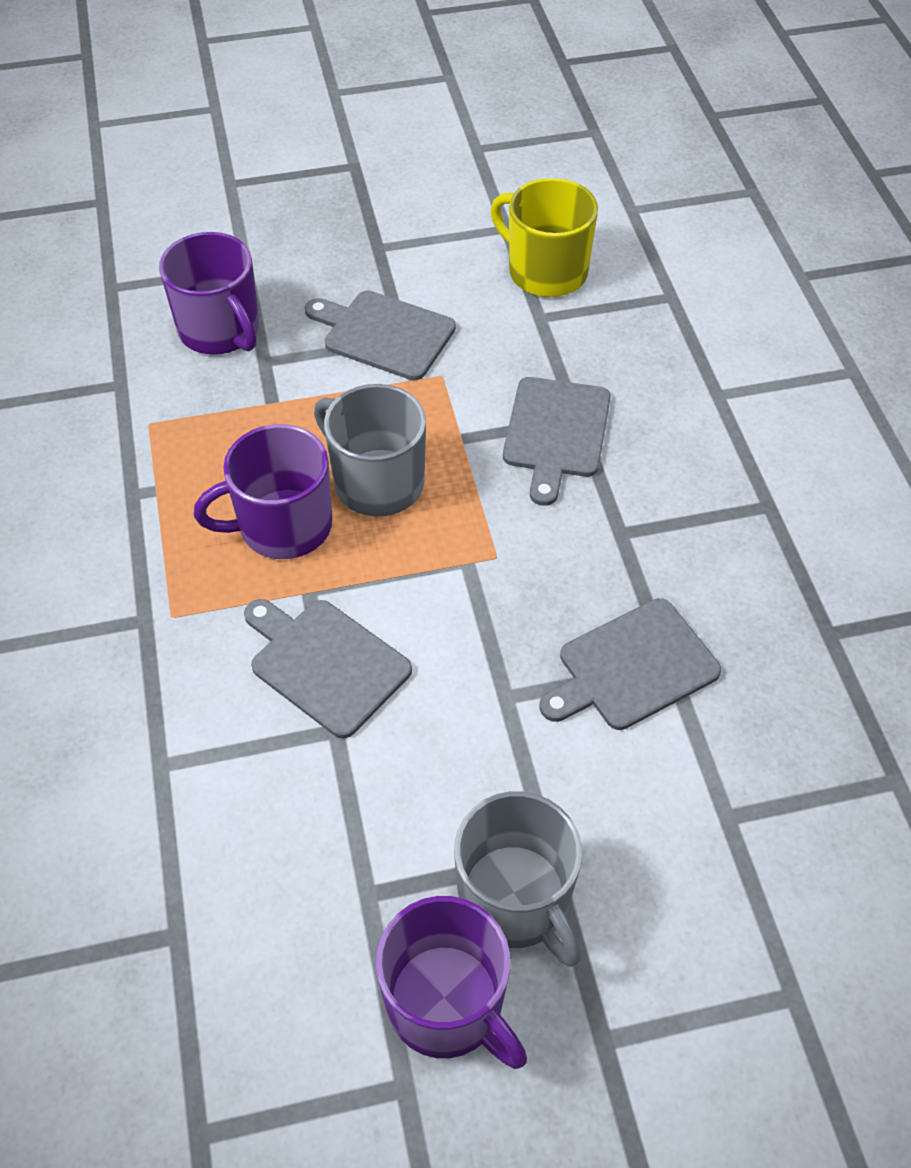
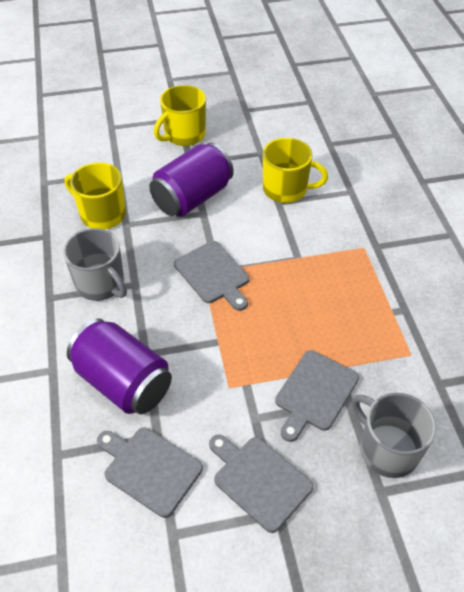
purple can: none = 0 -> [67,318,172,414] [149,142,234,217] = 2
purple mug: [159,232,259,355] [194,424,332,559] [376,896,527,1069] = 3 -> none = 0
yellow mug: [491,178,598,297] = 1 -> [65,162,126,229] [154,85,206,146] [263,138,328,203] = 3

